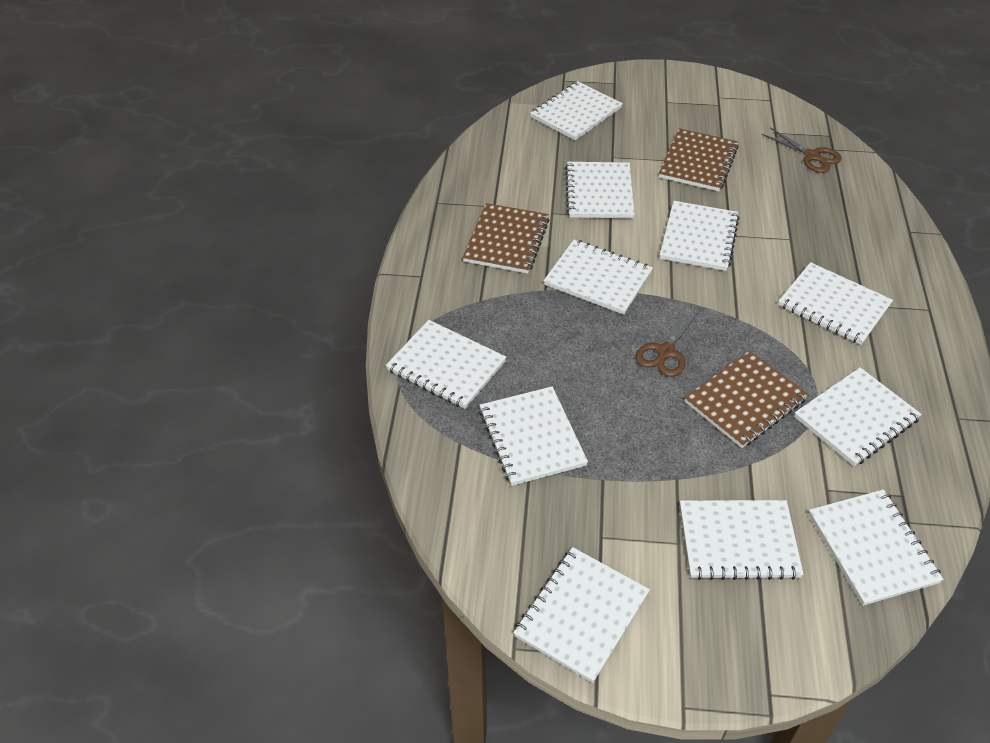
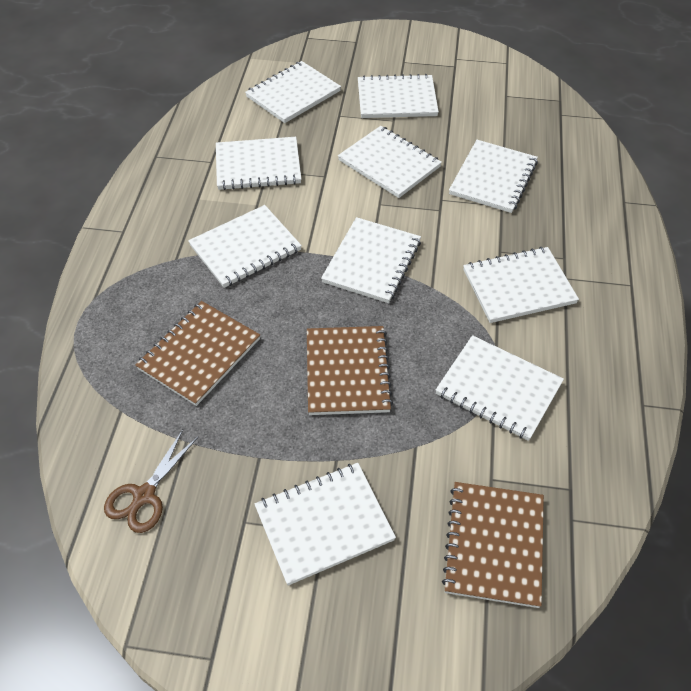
brown scissors: [636,307,699,377] [762,127,842,173] = 2 -> [104,430,199,533] = 1
white notebook: [386,320,506,409] [479,386,588,486] [513,547,650,683] [530,81,623,141] [544,240,653,315] [565,162,635,219] [660,201,740,271] [680,500,804,580] [778,262,893,345] [794,367,922,466] [809,489,944,606] = 11 -> [188,205,302,288] [216,137,301,190] [245,61,341,123] [254,463,396,586] [321,217,421,303] [338,126,442,198] [358,74,439,118] [435,335,564,441] [449,140,538,213] [463,247,579,323] = 10

